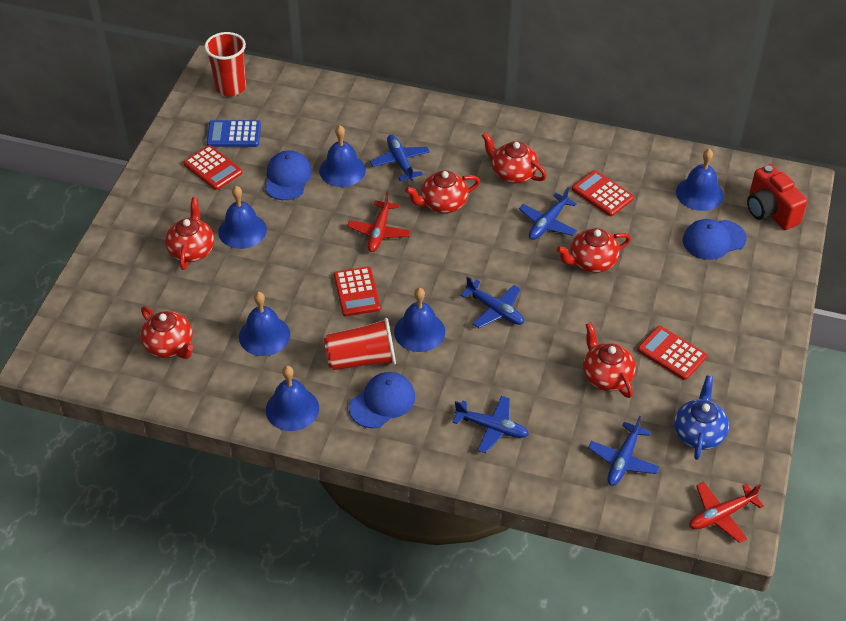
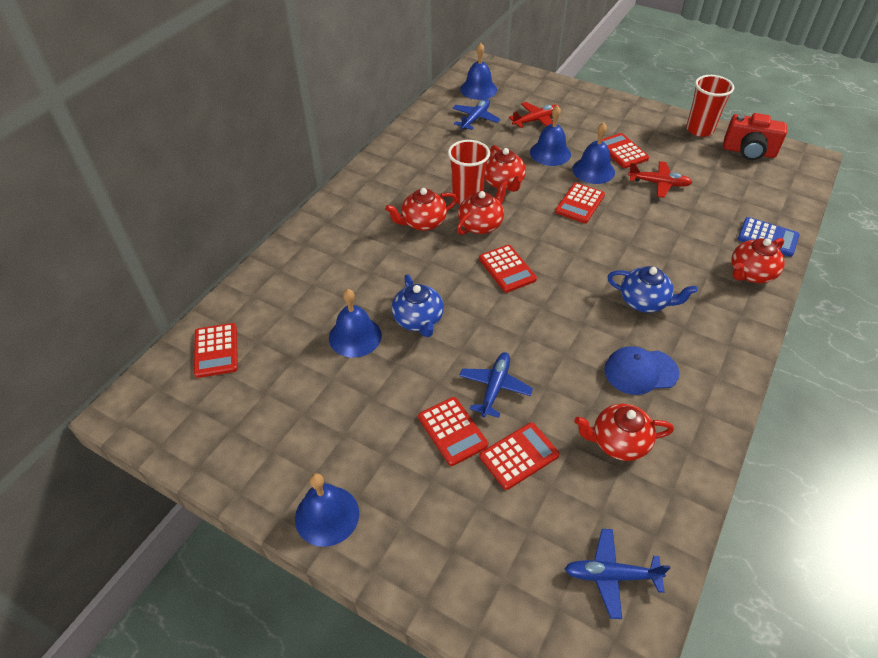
blue bell: [218,186,267,249] [239,292,290,356] [266,366,319,431] [319,125,366,187] [394,288,445,352] [676,149,723,211] = 6 -> [295,473,359,547] [329,289,382,358] [460,43,497,100] [530,105,571,166] [572,122,615,184] = 5
blue cap: [265,150,312,200] [349,372,415,428] [683,219,747,260] = 3 -> [604,346,679,395] = 1
blue plane: [370,135,430,181] [453,396,529,453] [460,276,524,328] [519,187,577,240] [588,415,660,486] = 5 -> [452,99,501,130] [459,352,533,418] [565,529,671,619] = 3
blue teapot: [674,375,729,460] = 1 -> [392,274,444,337] [607,266,698,313] = 2
red calculator: [184,145,242,190] [334,267,381,316] [572,170,634,216] [638,326,707,380] = 4 -> [194,323,238,378] [418,397,488,466] [479,245,537,293] [479,422,560,490] [555,183,605,223] [602,133,649,168] = 6
red teapot: [140,306,193,359] [165,197,214,270] [405,170,480,213] [482,132,547,184] [556,228,631,273] [583,322,636,398] = 6 -> [385,188,457,231] [457,180,508,235] [485,145,526,192] [574,404,674,461] [731,238,785,283] = 5

